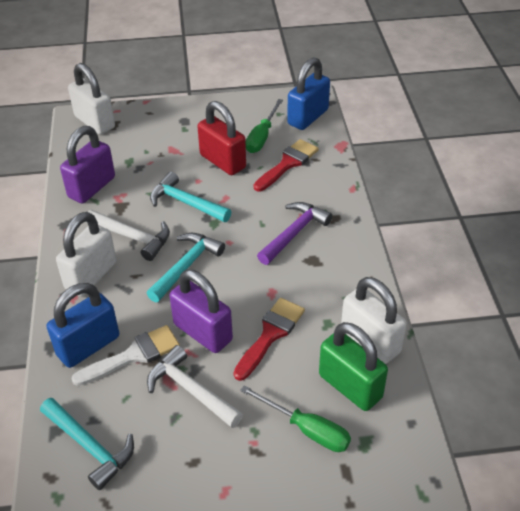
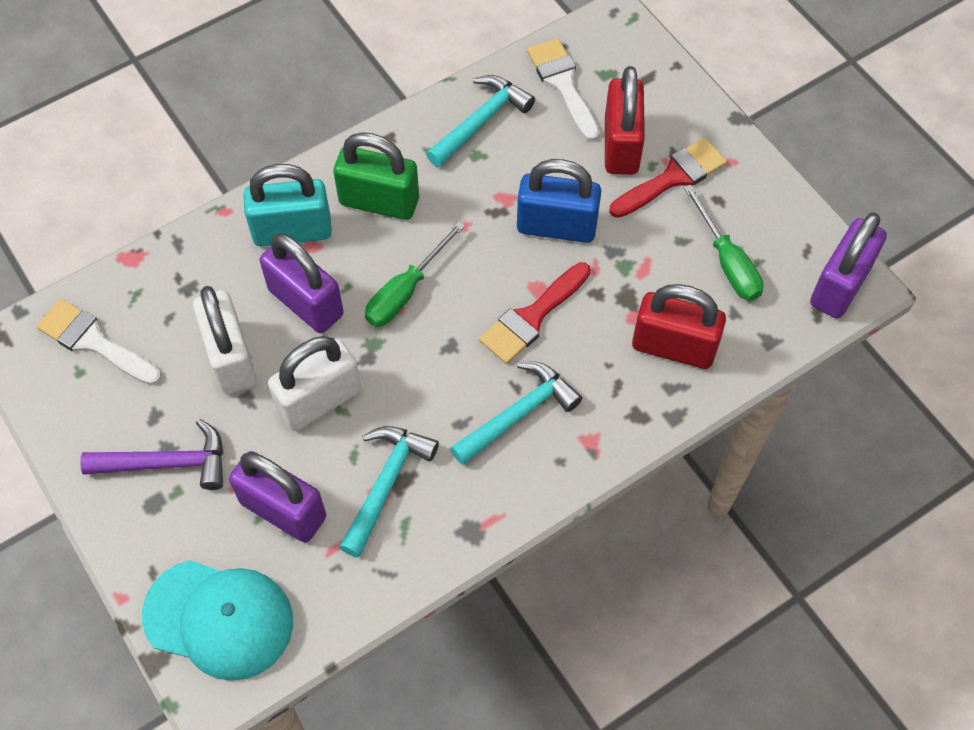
blue padlock: [46,283,119,368] [287,57,330,130] = 2 -> [517,159,601,243] = 1
purple padlock: [60,126,115,203] [169,270,233,353] = 2 -> [229,451,326,543] [260,233,344,333] [810,212,887,318] = 3
red padlock: [197,101,246,175] = 1 -> [605,66,645,175] [632,284,726,369] = 2
turquoise cap: none = 0 -> [142,560,293,681] = 1
turquoise padlock: none = 0 -> [243,164,332,246] = 1
white brush: [71,325,180,386] = 1 -> [36,299,161,385] [527,38,600,141] = 2
white hammer: [86,210,170,261] [147,345,243,428] = 2 -> none = 0
white padlock: [56,212,117,296] [68,63,115,134] [341,277,407,364] = 3 -> [193,286,257,394] [268,336,361,431] = 2

